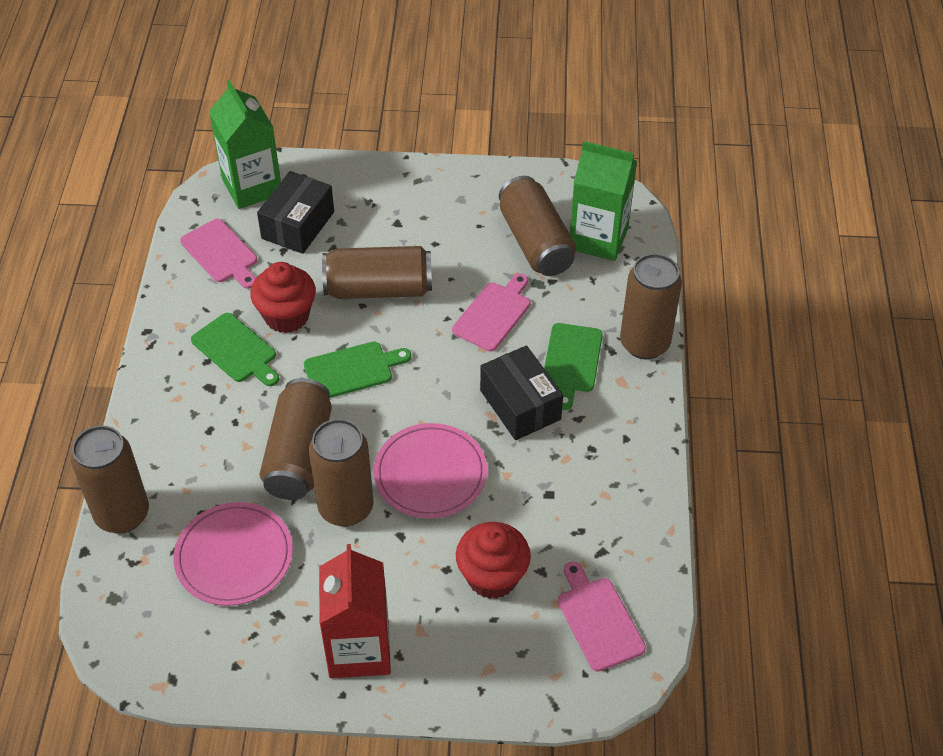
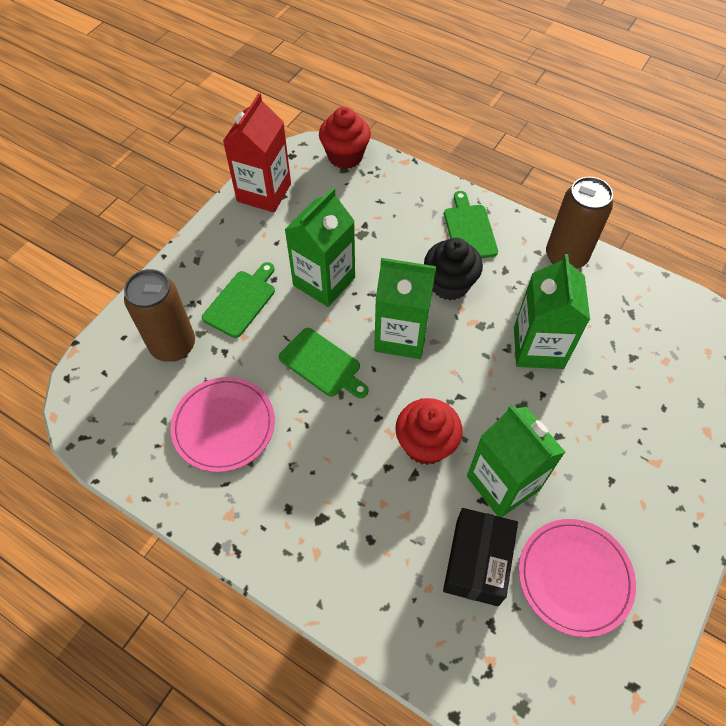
black box: [257,171,334,254] [480,345,563,440] = 2 -> [443,508,518,606] = 1
black cupcake: none = 0 -> [424,238,483,300] = 1
brown can: [71,425,149,533] [260,378,332,500] [309,419,373,527] [322,246,432,299] [499,176,576,276] [620,254,682,359] = 6 -> [124,269,195,362] [546,177,613,269] = 2
green carton: [209,80,281,209] [570,141,637,261] = 2 -> [284,188,355,307] [374,258,436,359] [467,405,565,517] [514,254,590,369] = 4
pink cutting board: [180,219,257,289] [452,274,530,351] [558,562,646,672] = 3 -> none = 0

